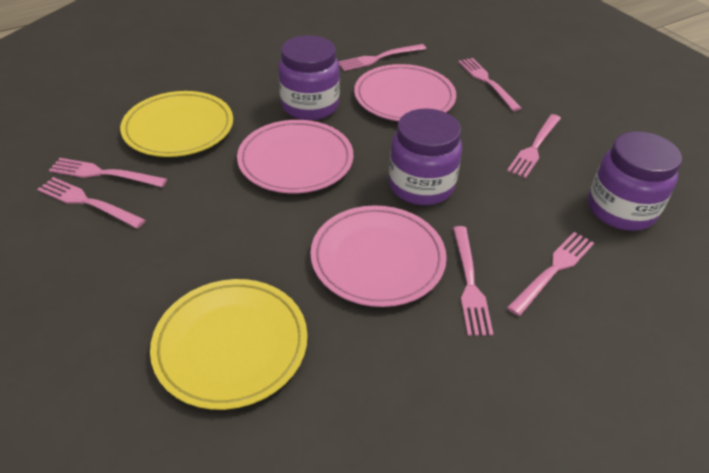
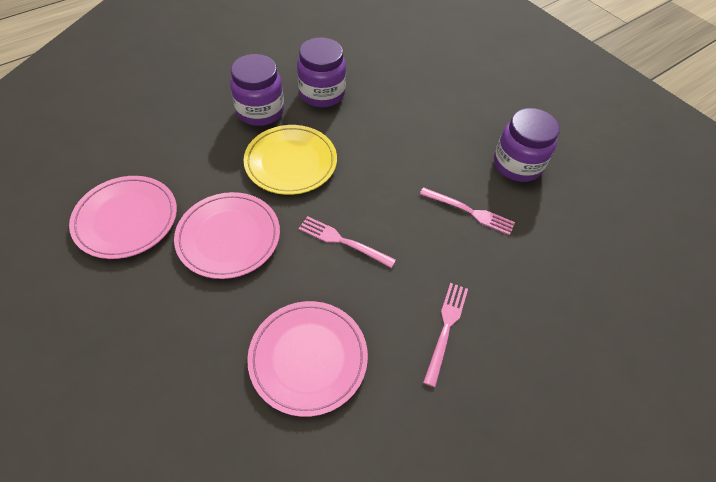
pink fork: [37,177,145,229] [49,158,167,187] [339,44,426,71] [453,226,493,336] [458,58,522,111] [507,114,561,178] [507,232,594,316] = 7 -> [299,216,396,268] [420,187,515,235] [423,283,468,387] = 3
yellow plate: [120,91,233,157] [150,279,307,410] = 2 -> [244,125,337,195] = 1

